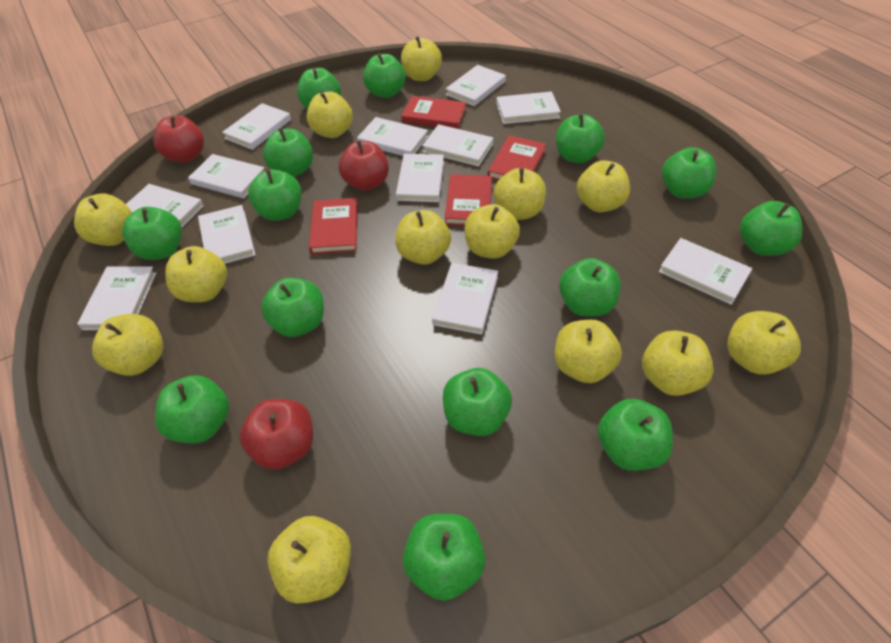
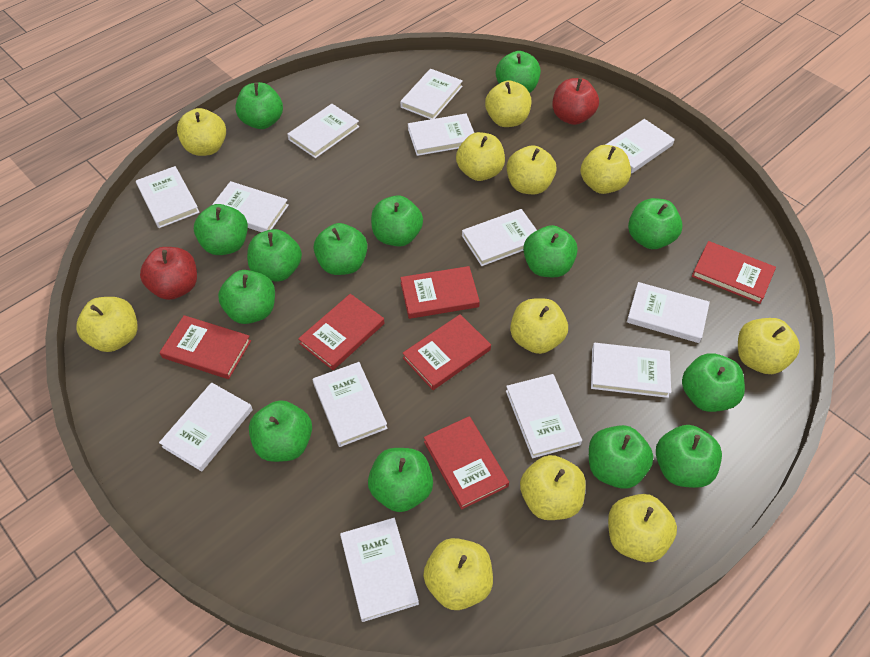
red apple: [153,115,204,163] [239,399,313,470] [339,140,389,191] = 3 -> [140,247,197,300] [552,78,599,125] = 2
red book: [309,198,358,254] [401,96,466,129] [445,174,492,226] [488,135,546,180] = 4 -> [159,315,251,379] [298,294,384,370] [400,266,480,319] [403,314,491,390] [424,416,509,510] [692,241,776,304] = 6
white book: [77,267,156,330] [126,184,204,227] [188,154,265,198] [198,205,255,264] [222,103,291,150] [357,117,428,156] [396,154,444,202] [422,124,493,167] [432,263,498,335] [446,65,506,106] [496,91,561,124] [659,238,752,305] = 12 -> [136,166,200,228] [159,382,253,472] [212,181,289,232] [287,104,359,158] [312,362,388,447] [340,518,419,622] [400,69,463,119] [408,114,474,156] [462,209,537,266] [506,374,582,458] [591,343,671,398] [605,119,675,174] [627,282,710,343] = 13
yellow apple: [74,193,132,246] [92,314,163,376] [165,246,227,302] [267,516,351,604] [307,92,353,138] [395,210,451,265] [401,36,442,81] [464,204,520,259] [494,168,546,220] [554,320,622,383] [577,160,630,212] [642,331,714,396] [727,311,801,375] = 13 -> [76,297,138,352] [177,108,226,156] [423,538,493,610] [456,132,505,181] [485,80,531,127] [507,145,557,194] [510,298,568,354] [520,455,586,520] [580,145,631,194] [608,494,677,562] [738,318,800,374] = 11

